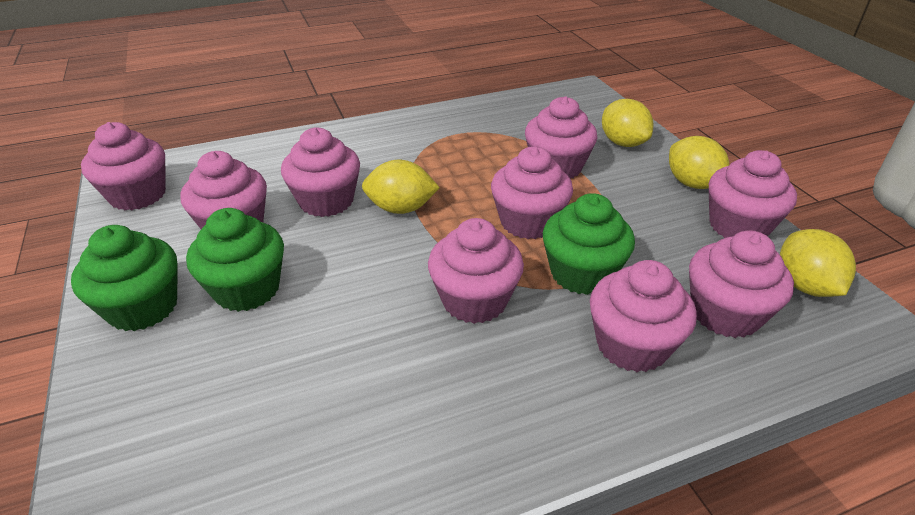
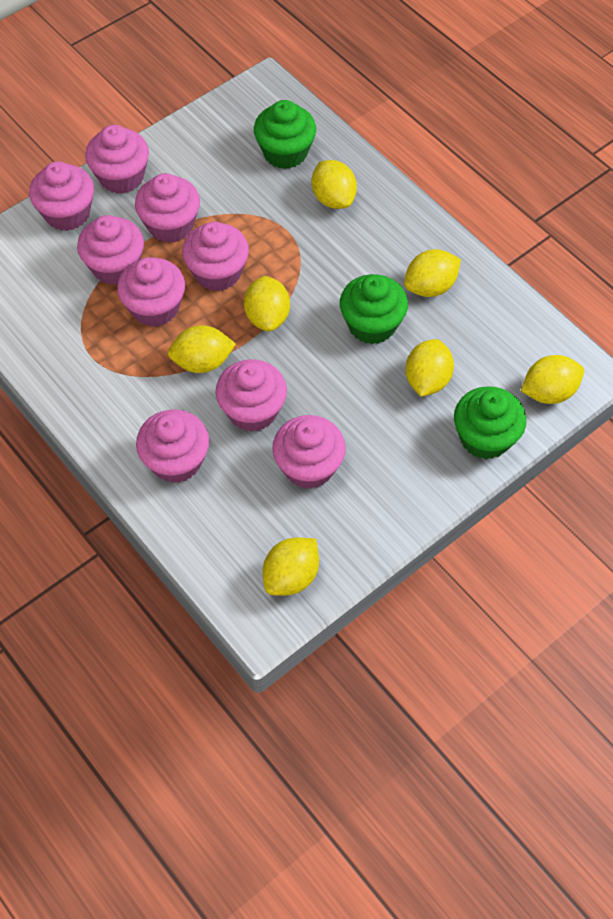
yellow lemon: [362,159,440,214] [602,99,653,147] [669,136,729,189] [780,229,856,297] = 4 -> [168,325,236,373] [244,276,290,332] [263,538,319,596] [312,160,357,209] [404,249,461,297] [405,339,454,397] [521,355,584,404] = 7

